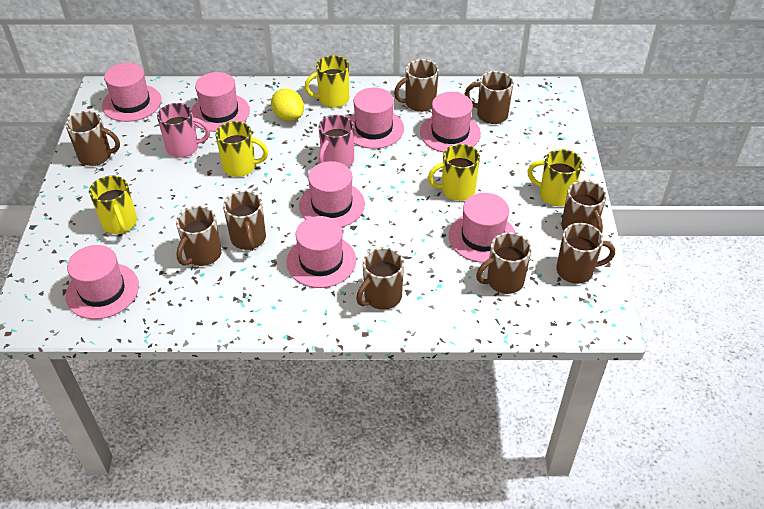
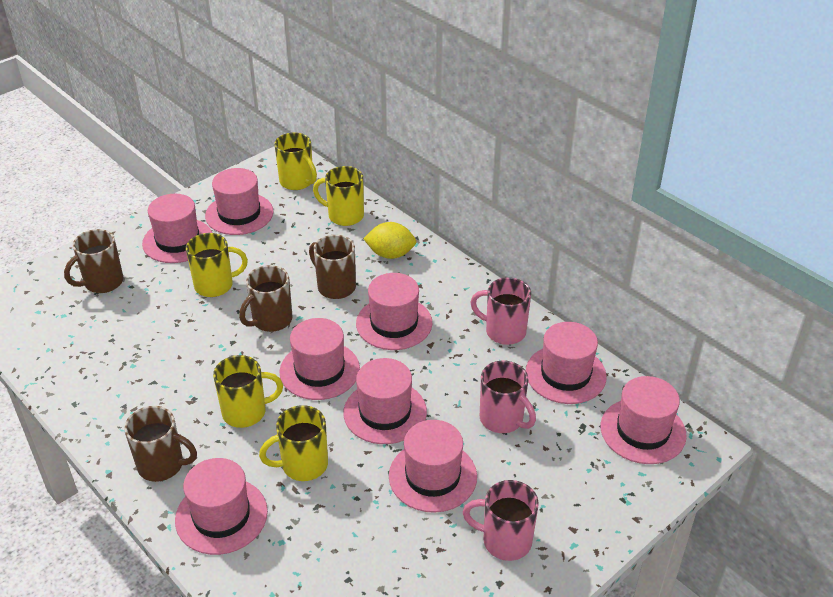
brown mug: [66,111,120,166] [176,206,222,266] [223,190,266,251] [356,247,404,310] [394,59,439,112] [465,71,513,124] [476,232,531,294] [556,223,615,284] [561,180,606,233] = 9 -> [64,229,123,293] [124,406,197,482] [239,265,292,332] [309,235,356,299] = 4
pink hat: [65,245,139,319] [102,63,161,122] [192,72,250,132] [286,216,356,288] [299,161,365,227] [349,88,404,149] [420,92,481,152] [449,193,516,263] = 8 -> [142,194,212,263] [175,458,268,555] [205,168,273,235] [280,318,360,400] [343,358,427,444] [356,273,432,350] [389,420,477,513] [526,322,607,404] [601,376,687,464] = 9
pink mug: [157,103,210,158] [319,115,354,167] = 2 -> [463,480,539,561] [470,277,531,345] [480,361,536,433] = 3

